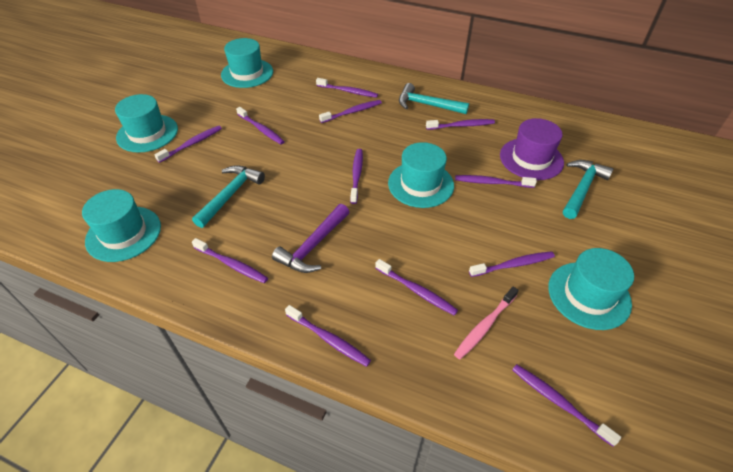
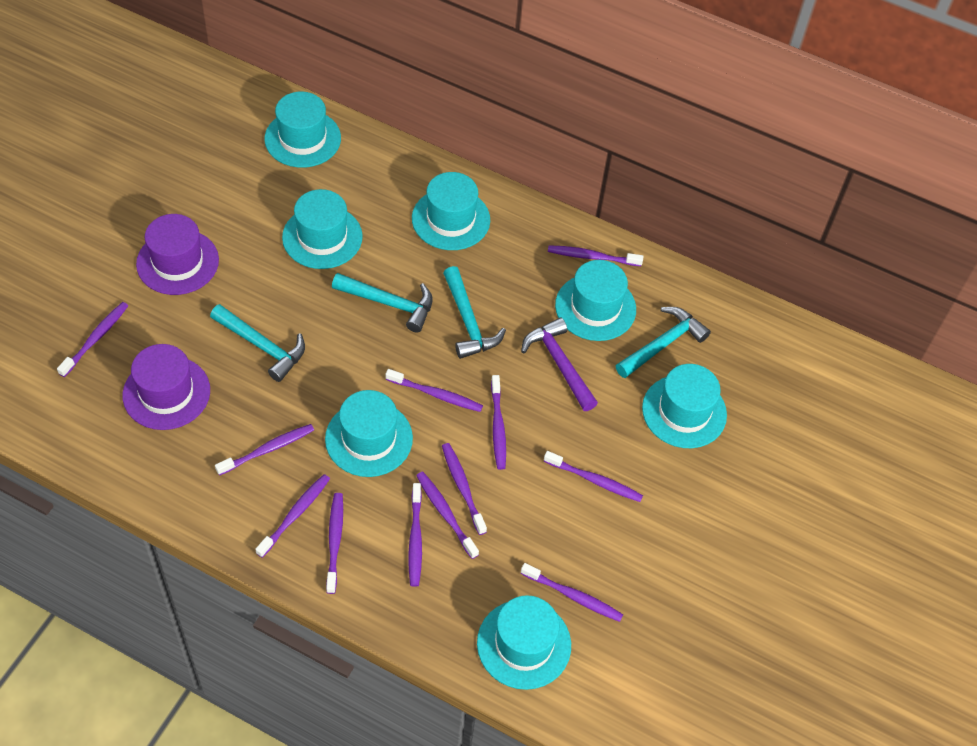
pink toothbrush: [454,287,519,359] = 1 -> none = 0
purple hat: [500,118,564,180] = 1 -> [123,344,210,430] [136,214,219,295] = 2
turquoise hammer: [192,165,265,228] [399,83,469,114] [563,160,614,219] = 3 -> [210,304,305,382] [332,273,433,333] [443,266,506,359] [616,307,711,378] = 4
turquoise hat: [82,189,161,262] [115,94,178,152] [221,38,273,88] [388,142,454,208] [548,248,634,330] = 5 -> [264,92,341,168] [282,189,363,269] [325,390,413,477] [412,172,490,250] [477,595,571,690] [555,260,636,341] [642,364,727,448] = 7

